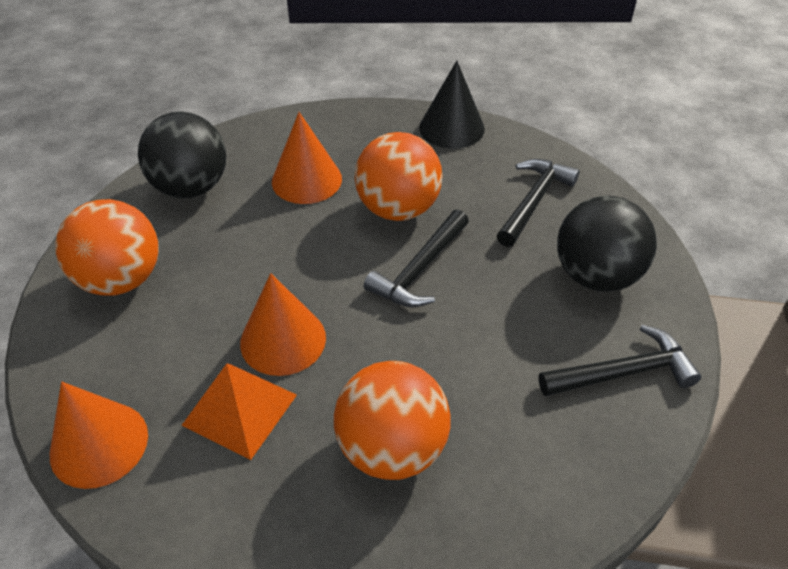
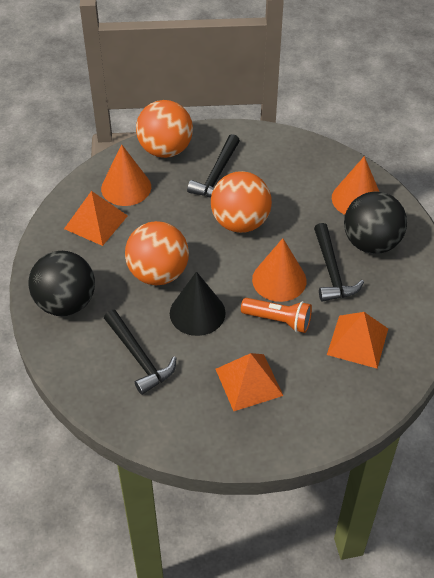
orange flashlight: none = 0 -> [241,298,312,333] = 1
orange pyramid: [182,364,297,460] = 1 -> [64,191,128,246] [216,353,283,411] [327,312,388,369] = 3

